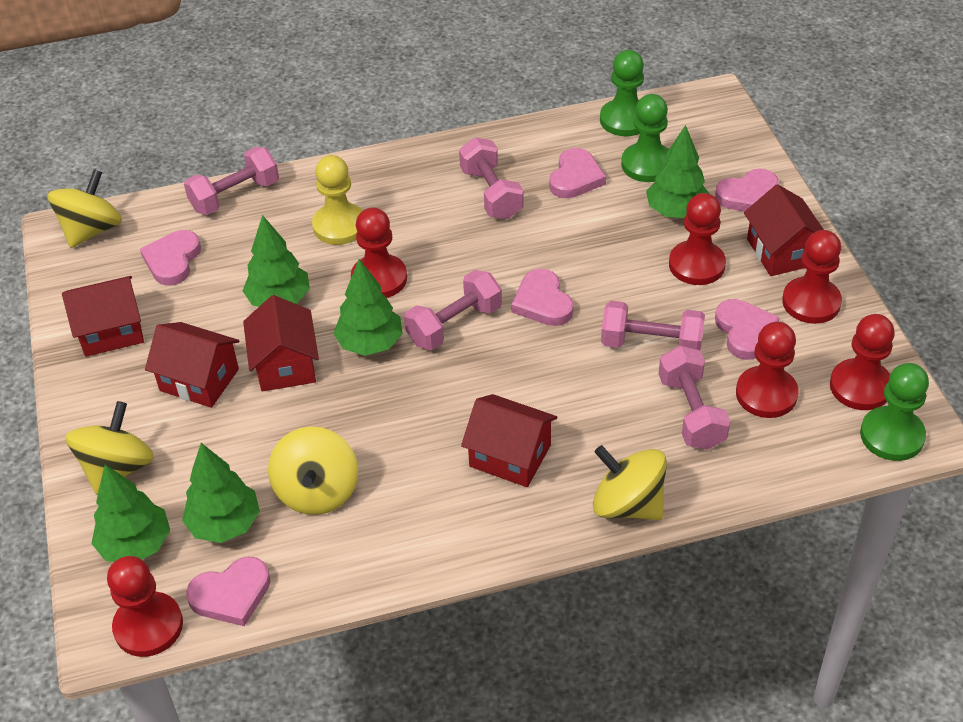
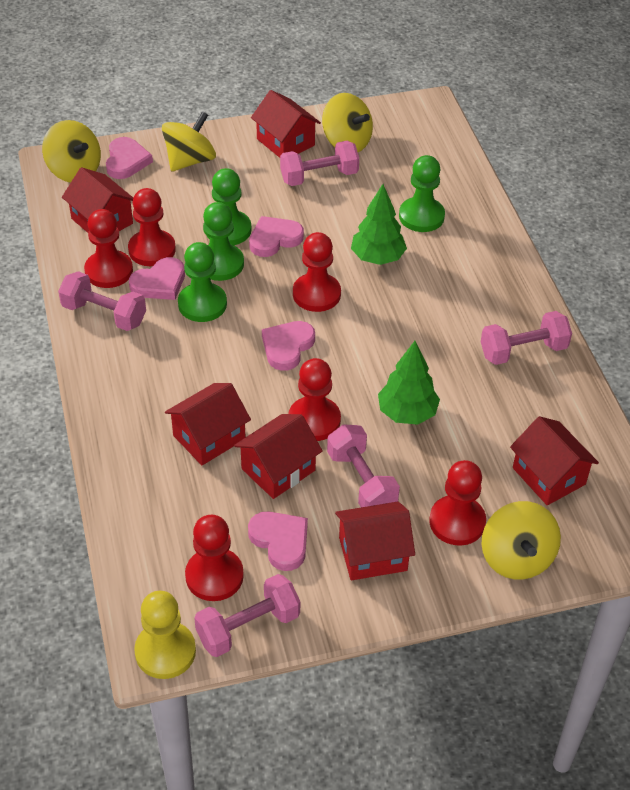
green pawn: [600,50,644,136] [621,94,669,182] [860,363,929,461] = 3 -> [178,242,227,322] [203,202,244,281] [206,168,251,245] [399,155,445,232] = 4
green tree: [91,464,170,562] [182,443,260,543] [243,215,310,307] [333,259,403,356] [646,125,710,218] = 5 -> [351,184,407,265] [378,341,440,425] = 2
pink heart: [140,230,201,285] [186,556,270,626] [511,269,574,326] [549,148,606,198] [715,168,779,212] [715,299,780,360] = 6 -> [106,137,153,179] [129,257,185,300] [248,512,308,571] [249,216,304,257] [262,321,315,371] = 5
red house: [62,276,144,357] [145,322,239,408] [243,295,319,392] [461,394,558,487] [744,184,824,276] = 5 -> [62,167,133,233] [165,383,251,465] [234,414,323,499] [251,90,321,158] [335,502,415,580] [510,416,599,505] = 6

